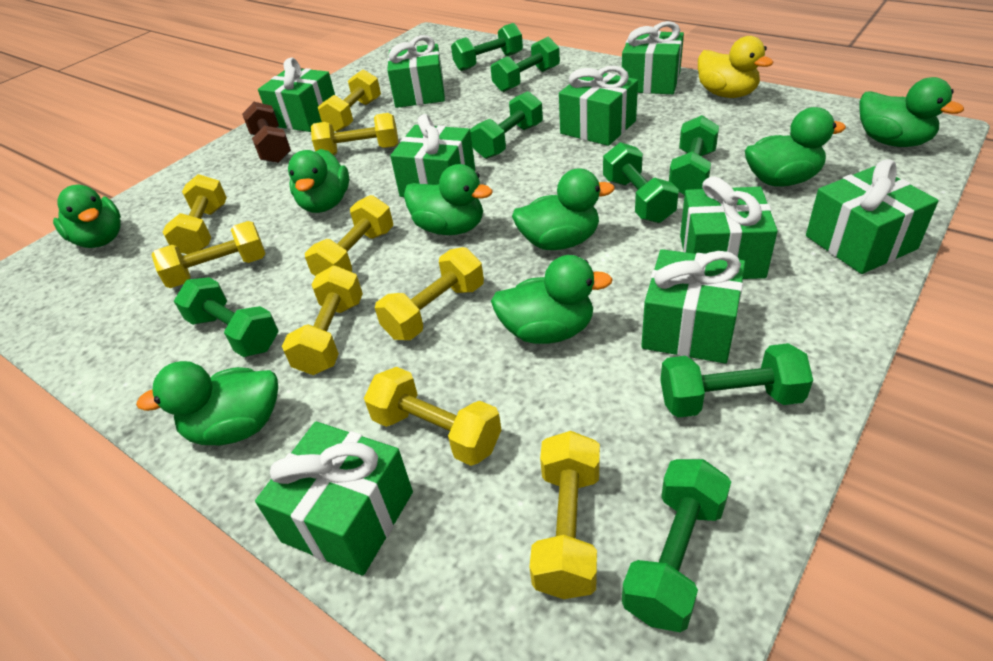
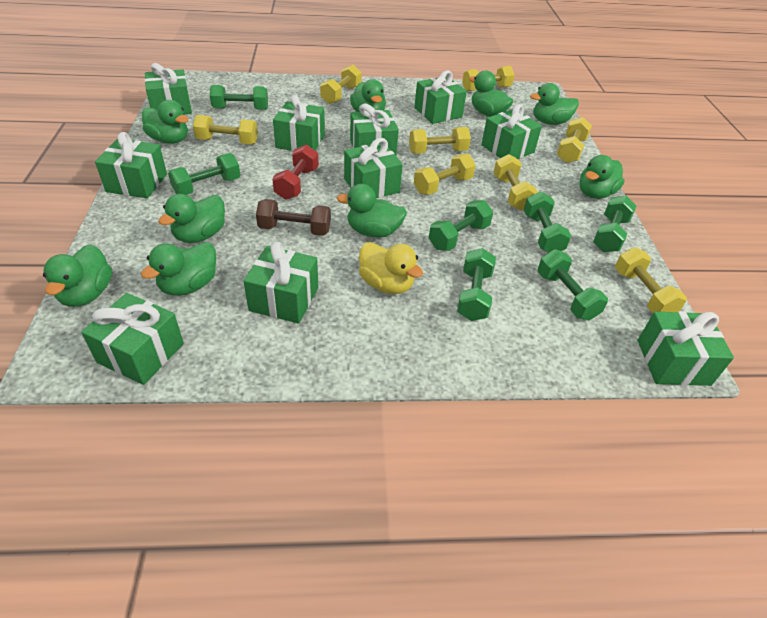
green duck: [53,185,121,248] [136,361,278,445] [288,149,349,213] [404,164,493,235] [491,255,613,344] [512,168,615,250] [745,107,846,187] [859,77,964,147] = 8 -> [43,244,112,307] [141,242,216,296] [142,100,189,144] [158,194,225,243] [337,184,407,238] [350,79,386,112] [469,71,513,117] [530,83,579,125] [579,155,625,199] = 9
green dumbbell: [174,277,278,357] [451,23,523,71] [470,91,543,159] [491,37,560,92] [603,142,679,223] [622,459,731,632] [660,343,813,418] [669,115,719,195] = 8 -> [168,153,240,195] [210,85,268,110] [429,200,493,251] [457,248,496,321] [524,191,571,253] [537,249,608,321] [593,195,637,252] = 7
green gift: [255,422,413,576] [258,58,335,132] [387,35,445,108] [390,114,475,197] [559,66,638,146] [622,21,684,94] [641,249,745,363] [680,176,778,279] [806,159,938,274] = 9 -> [81,293,184,385] [95,132,167,198] [145,63,192,114] [244,242,318,324] [273,95,325,151] [344,138,403,198] [350,103,399,156] [414,71,467,124] [481,104,542,159] [637,311,734,386] = 10
red dumbbell: none = 0 -> [272,145,319,200] = 1
yellow dumbbell: [151,221,265,288] [162,174,227,254] [282,265,363,375] [305,195,393,276] [311,113,398,155] [318,69,381,132] [364,367,501,466] [375,247,484,340] [529,431,600,599] = 9 -> [193,115,258,144] [320,64,362,104] [409,127,471,154] [414,154,476,195] [462,66,515,91] [493,154,538,211] [557,117,592,163] [615,247,687,313] = 8

